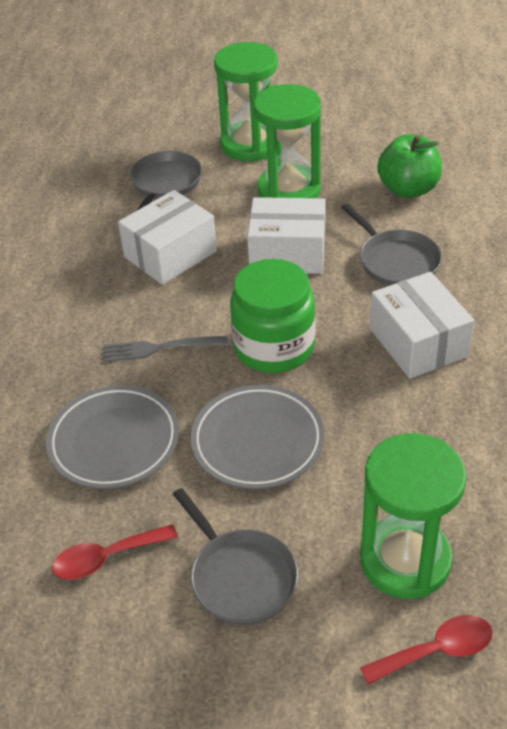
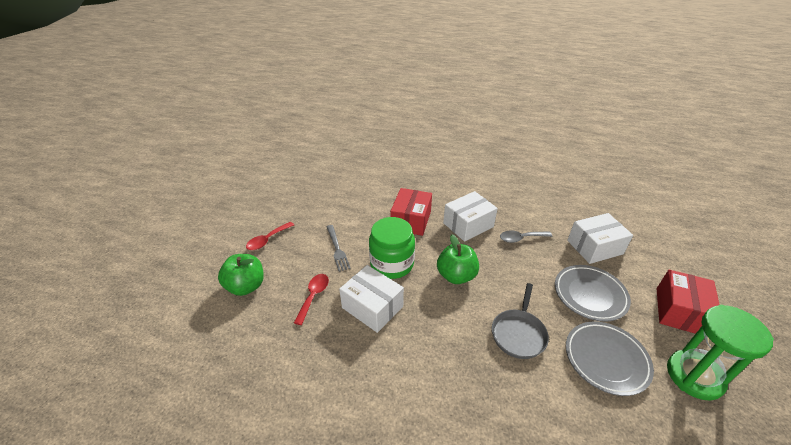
green apple: [377,134,442,198] = 1 -> [218,254,264,296] [437,234,479,284] = 2
green hourglass: [214,42,278,161] [254,84,321,198] [360,433,467,599] = 3 -> [667,305,774,401] = 1
grey pan: [130,151,202,211] [173,488,298,625] [341,203,442,286] = 3 -> [492,283,549,359] = 1
grey spoon: none = 0 -> [500,231,552,243] = 1
red box: none = 0 -> [390,188,432,236] [657,270,720,334] = 2

